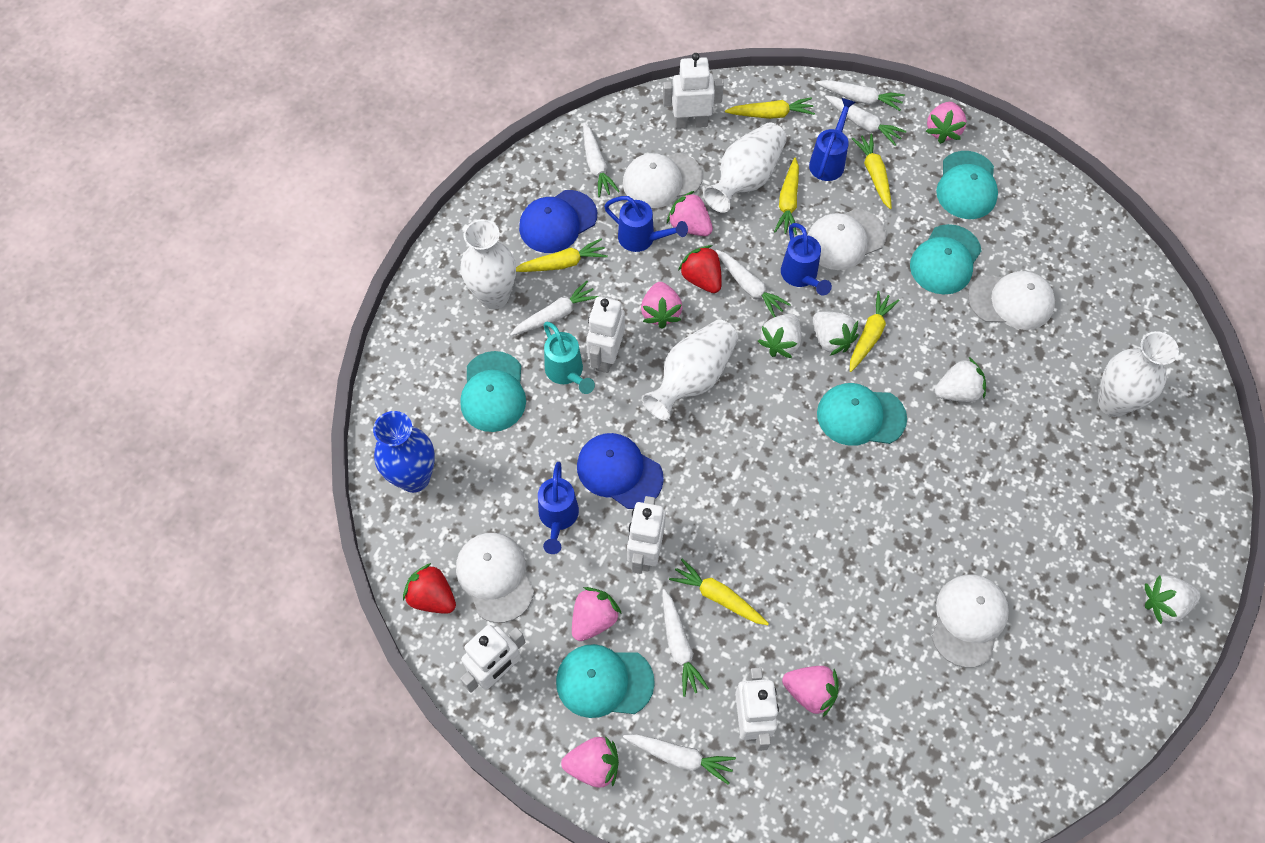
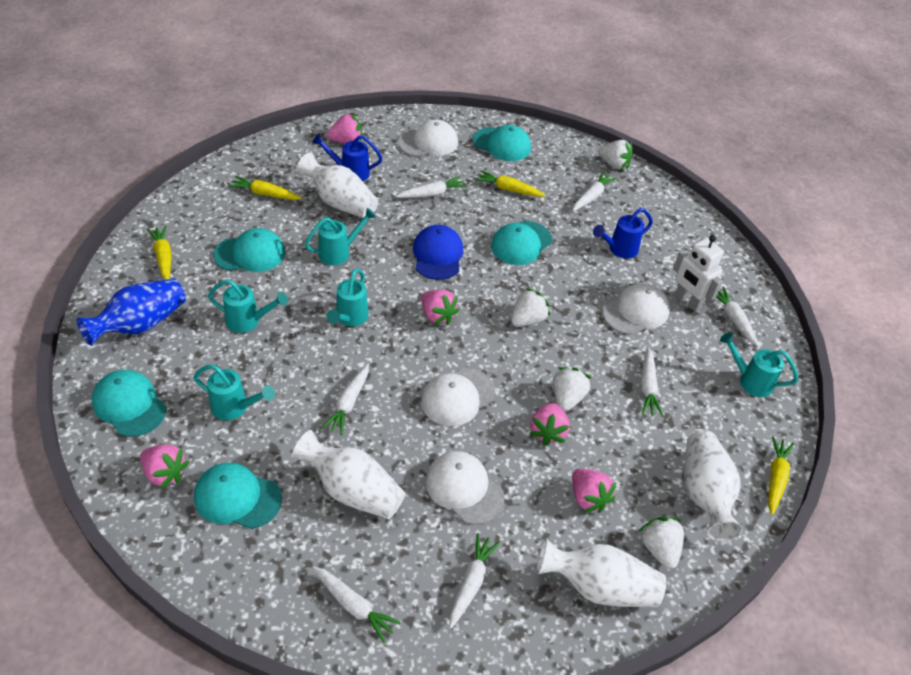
blue cap: [519,190,597,253] [577,433,664,509] = 2 -> [413,225,463,280] = 1
blue watering can: [538,462,579,554] [604,196,688,252] [781,223,832,296] [809,98,856,181] = 4 -> [312,134,383,181] [593,208,653,258] = 2
pink strawberry: [561,736,619,788] [572,587,622,641] [641,282,683,329] [667,191,713,236] [782,666,839,717] [926,102,967,144] = 6 -> [140,445,189,489] [327,113,362,144] [421,290,460,325] [529,403,570,446] [572,469,616,513] = 5
red strawberry: [403,563,456,614] [678,245,722,293] = 2 -> none = 0
turquoise watering can: [544,322,595,394] = 1 -> [194,364,275,420] [208,279,288,333] [305,208,376,265] [326,269,369,326] [720,332,798,397] = 5
white cap: [456,533,534,623] [623,153,703,208] [807,209,886,270] [931,574,1009,668] [968,271,1055,330] = 5 -> [398,120,458,157] [421,368,495,426] [425,451,505,525] [603,283,670,335] = 4
white robot: [460,625,525,693] [586,296,625,373] [627,496,666,574] [663,53,724,129] [735,668,779,751] = 5 -> [673,235,724,312] = 1
yellow carrot: [516,239,608,272] [669,559,769,625] [725,97,815,119] [774,157,799,235] [850,291,899,372] [852,134,892,209] = 6 -> [147,225,171,280] [228,176,302,200] [475,170,546,197] [768,436,794,515] = 4

